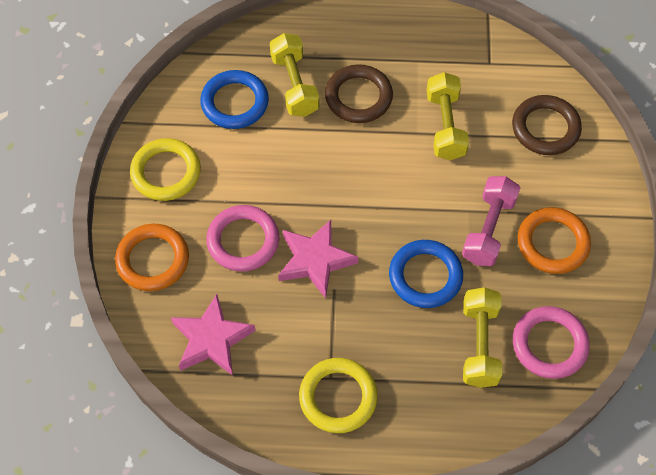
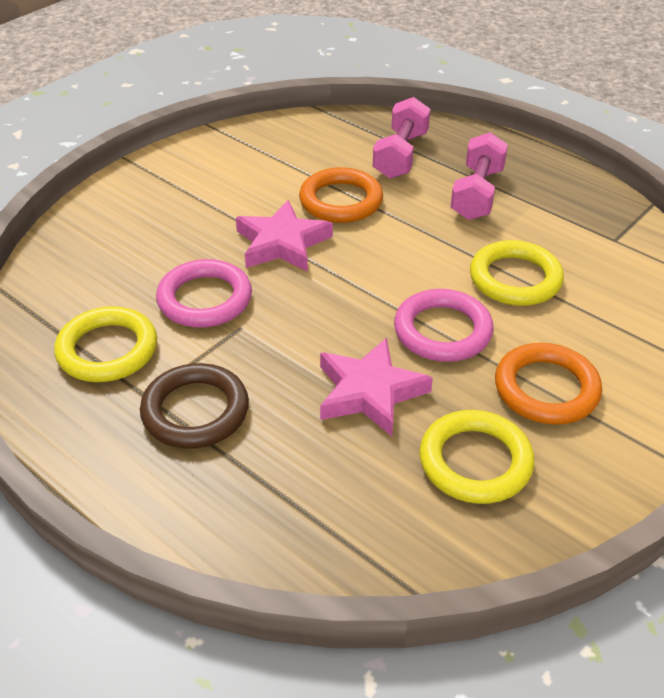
blue ring: [200,70,269,129] [389,240,463,308] = 2 -> none = 0
brown ring: [325,64,393,123] [512,95,582,155] = 2 -> [140,363,249,449] = 1
pink dumbbell: [462,176,520,266] = 1 -> [373,97,430,179] [450,132,508,220] = 2
yellow dumbbell: [270,33,319,117] [427,72,469,160] [463,287,502,388] = 3 -> none = 0
yellow ring: [130,138,201,201] [299,358,378,433] = 2 -> [54,306,157,382] [419,410,534,504] [470,240,564,306] = 3

